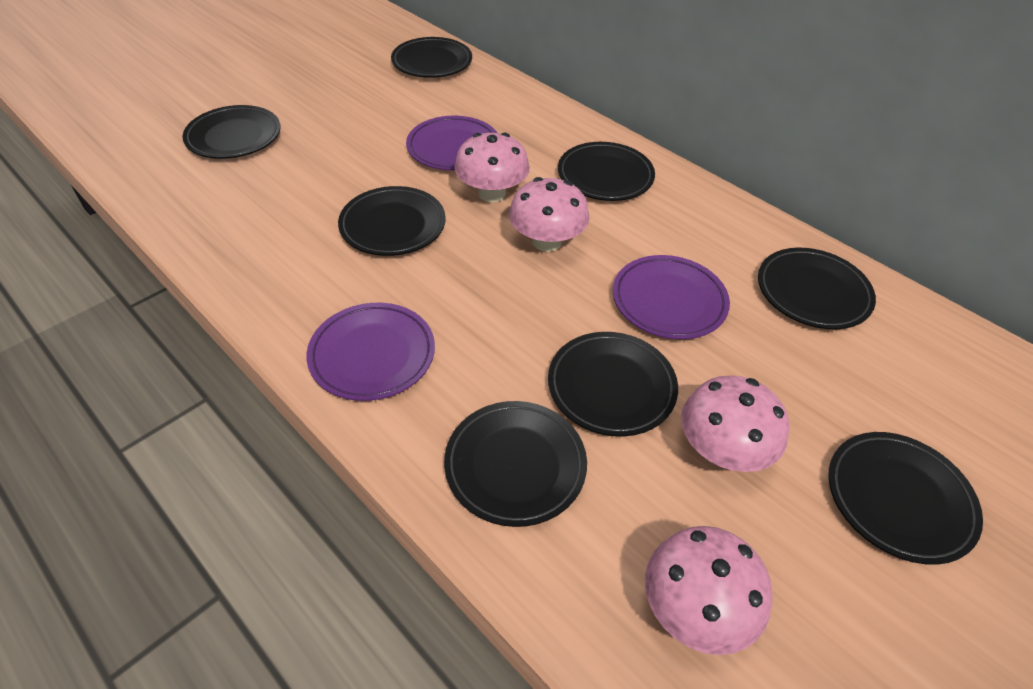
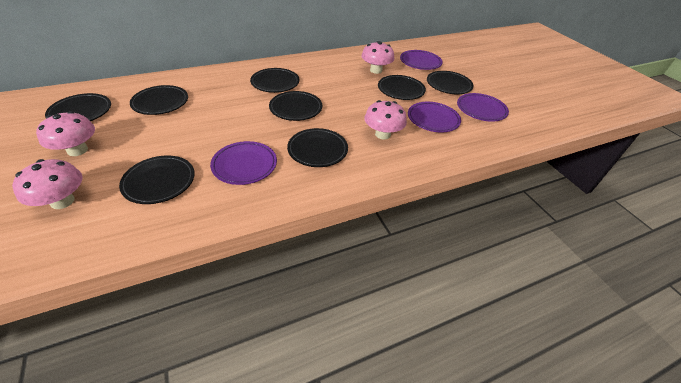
purple plate: [306,303,435,401] [406,116,497,170] [613,255,730,339] = 3 -> [210,141,277,185] [400,50,442,70] [408,102,461,132] [457,93,509,122] = 4

